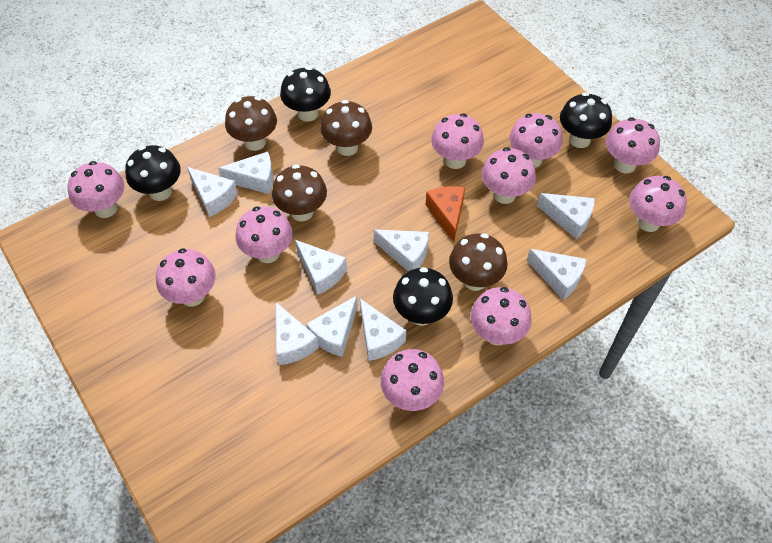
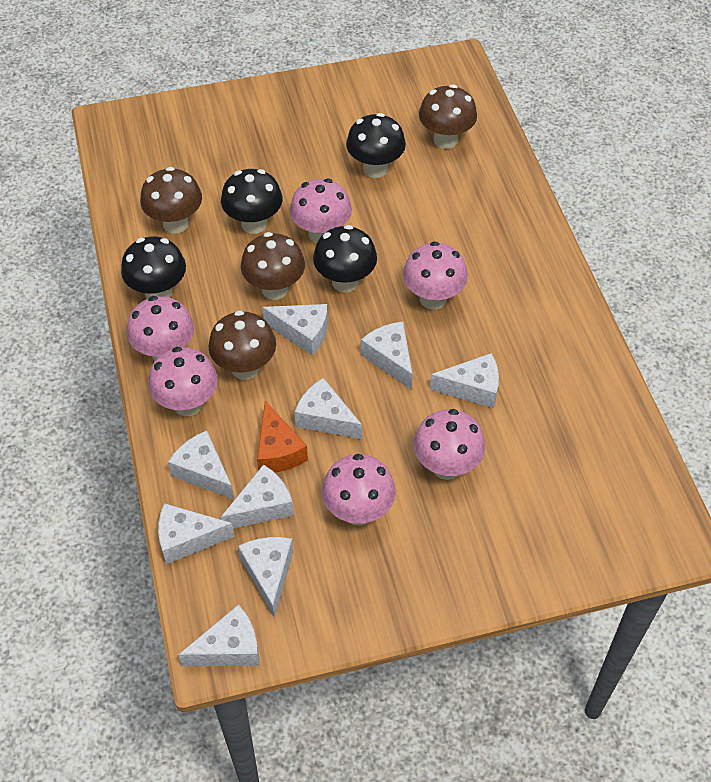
pink mushroom: [67,161,125,218] [156,248,216,307] [236,206,293,263] [381,349,444,411] [431,113,484,169] [471,287,532,346] [481,147,536,204] [509,113,562,168] [606,117,660,174] [629,176,687,232] = 10 -> [127,296,194,360] [149,347,218,416] [290,178,352,243] [322,454,396,526] [403,241,468,310] [413,409,485,480] = 6

